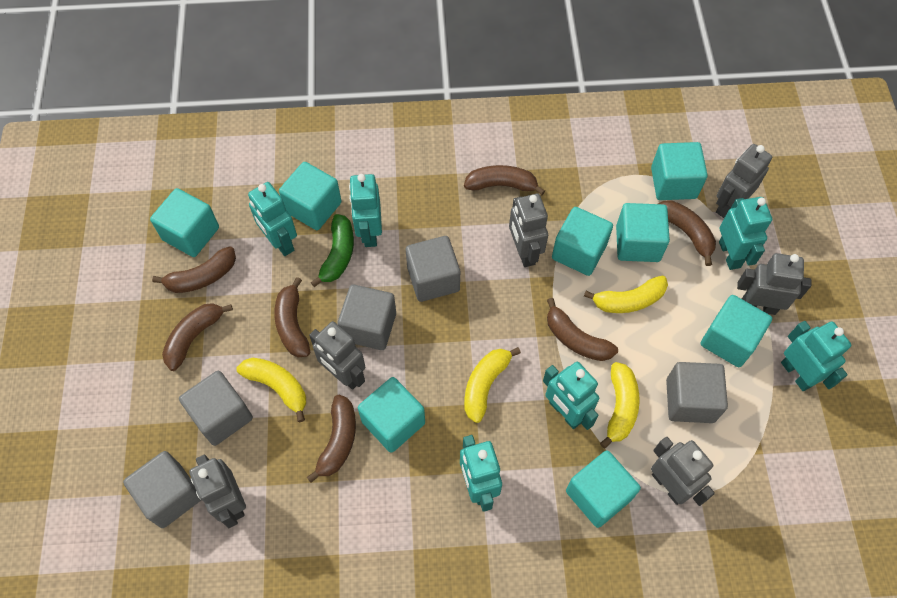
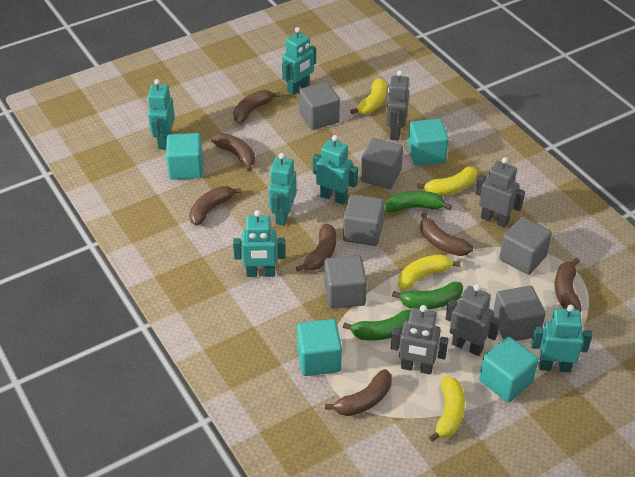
green banana: [311,214,354,287] = 1 -> [343,310,411,340] [385,191,452,212] [392,282,463,309] = 3
grey cube: [123,451,201,528] [179,371,253,446] [338,284,396,350] [406,236,460,302] [666,362,728,423] = 5 -> [299,82,340,130] [324,255,367,309] [343,194,384,246] [360,138,403,189] [493,286,546,341] [499,217,552,275] = 6
grey robot: [189,454,246,528] [309,321,365,390] [509,194,548,267] [651,437,715,506] [716,144,772,218] [737,253,811,315] = 6 -> [386,70,409,141] [391,305,448,374] [445,284,501,356] [475,157,525,228] = 4
turquoise cube: [150,188,219,257] [279,162,342,230] [358,377,425,453] [552,207,613,276] [566,451,641,528] [616,203,670,262] [651,142,708,200] [701,295,772,367] = 8 -> [166,133,203,180] [297,319,342,376] [408,119,449,166] [479,337,539,402] = 4

